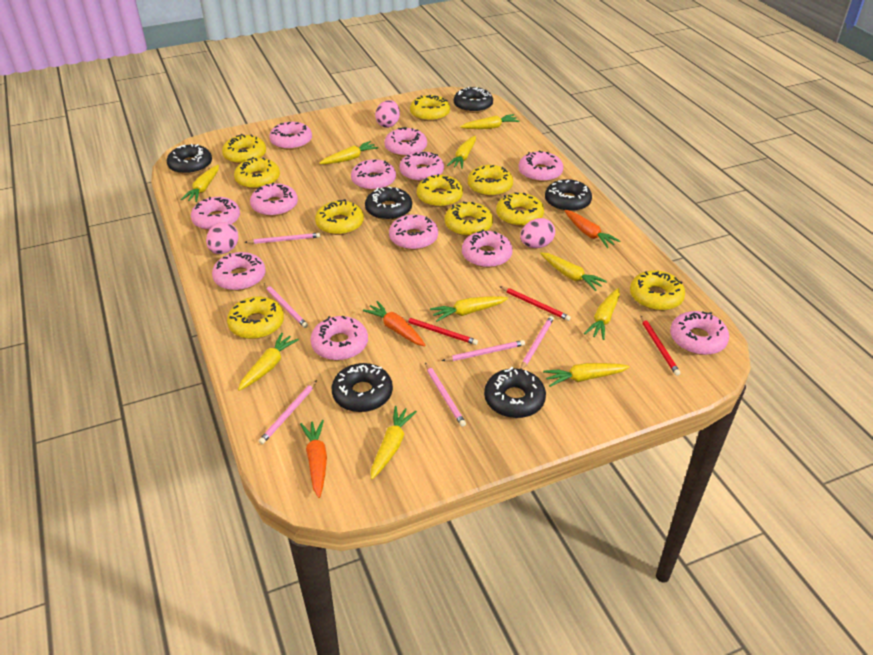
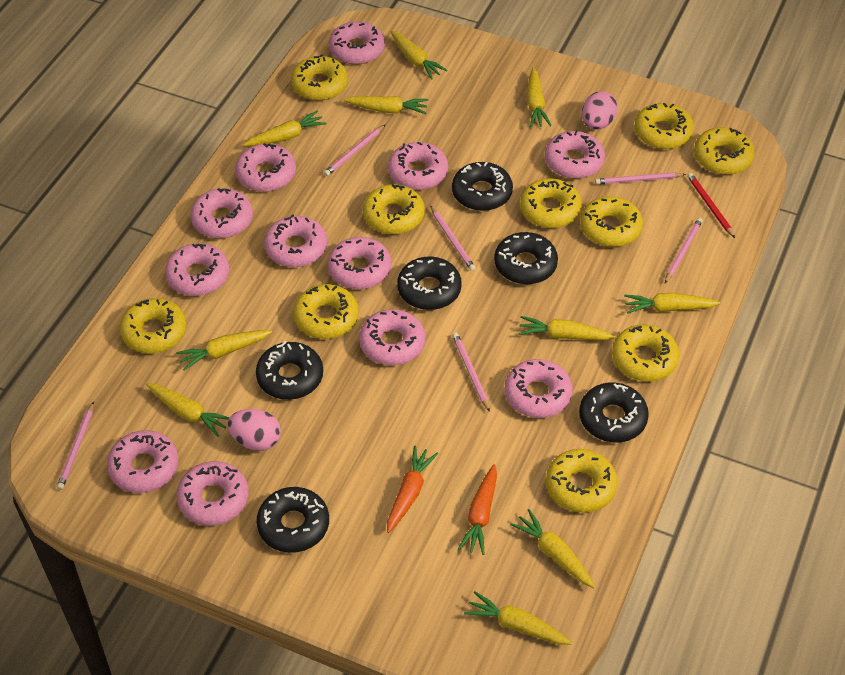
orange carrot: [300,420,327,498] [363,301,426,346] [564,210,620,248] = 3 -> [387,446,438,533] [458,464,497,555] = 2
pink egg: [206,222,239,254] [375,100,400,128] [520,218,555,248] = 3 -> [227,409,281,451] [582,91,618,130] = 2
red pencil: [402,317,478,345] [499,286,571,321] [640,315,680,376] = 3 -> [687,173,735,238] = 1

